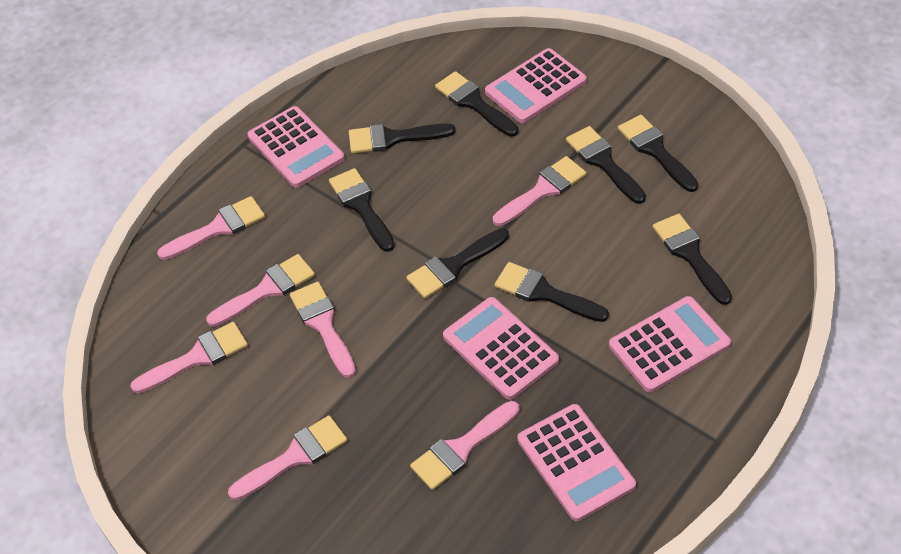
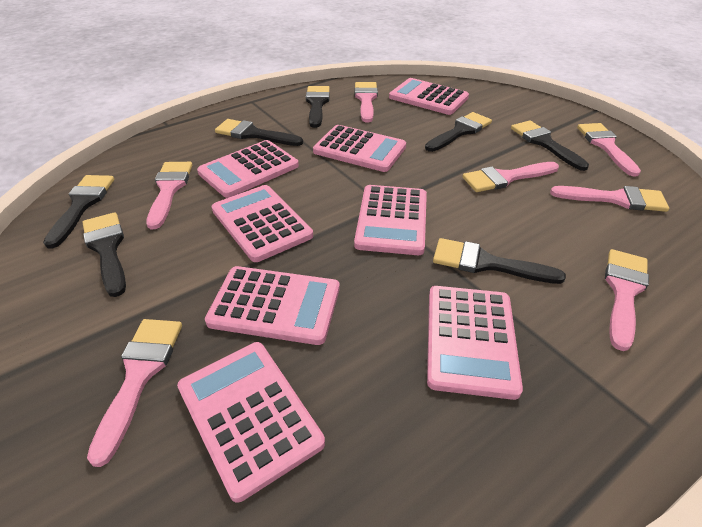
black brush: [329,168,395,252] [349,123,455,153] [406,228,509,299] [435,71,518,137] [494,262,609,322] [566,126,646,204] [618,115,698,192] [653,214,732,305] = 8 -> [43,175,114,249] [83,212,126,297] [215,119,303,146] [306,86,330,128] [425,112,492,152] [433,238,566,284] [511,120,589,171] = 7
pink calculator: [247,106,345,188] [443,297,559,400] [485,48,587,123] [518,404,636,521] [609,296,731,393] = 5 -> [177,342,325,502] [197,140,299,198] [205,266,340,345] [211,185,313,262] [313,125,406,172] [354,185,427,255] [389,78,469,115] [427,286,523,400] = 8

